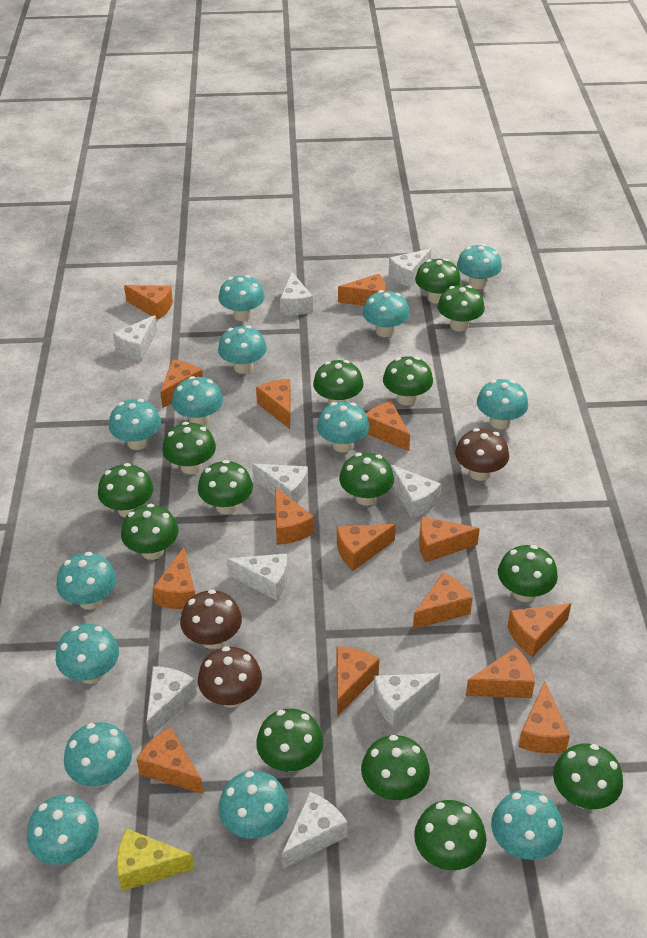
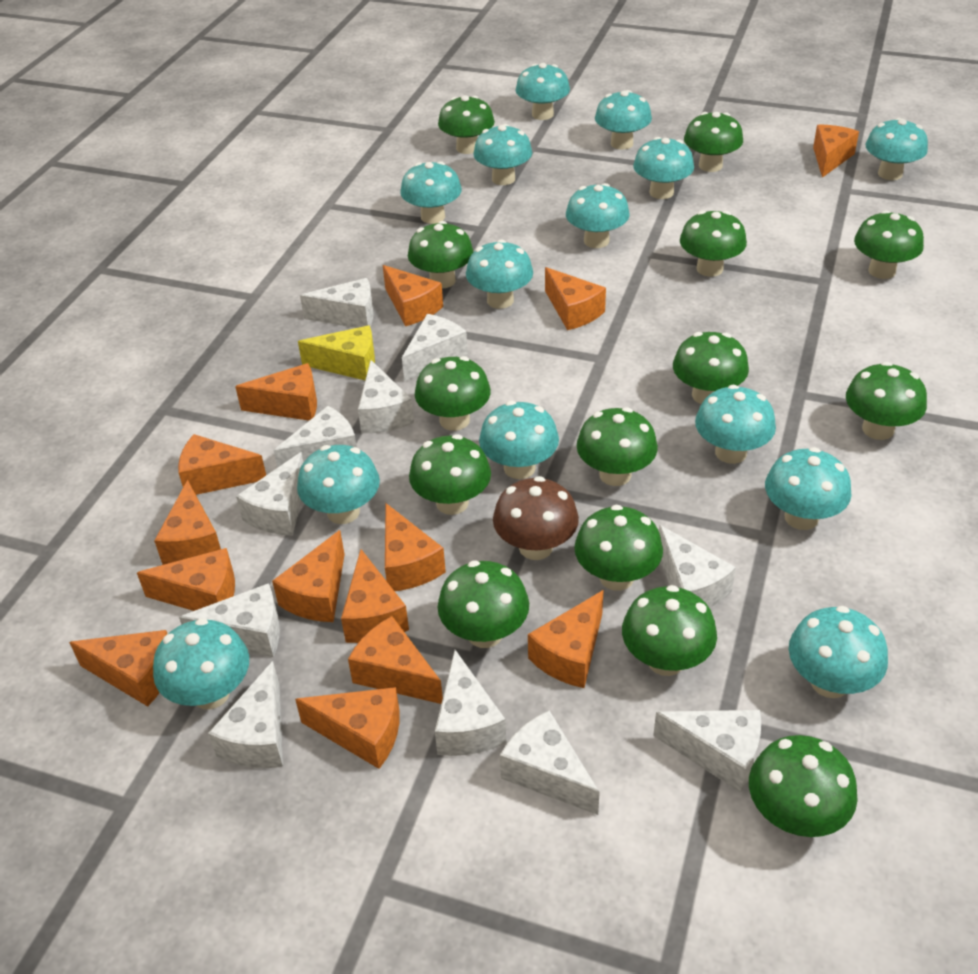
brown mushroom: [180,589,242,649] [198,646,262,708] [455,428,509,481] = 3 -> [493,476,579,560] = 1
orange cheese: [124,285,173,320] [136,727,204,794] [152,547,195,609] [160,359,203,408] [256,379,291,429] [275,487,314,545] [337,524,396,571] [337,646,379,716] [338,274,385,306] [366,401,410,451] [413,572,472,629] [419,516,480,563] [466,647,535,698] [507,603,571,657] [518,681,570,753] = 15 -> [69,630,167,707] [137,548,235,611] [154,480,221,565] [178,434,266,495] [235,363,317,421] [272,530,345,622] [295,687,400,769] [341,549,409,643] [348,616,443,704] [383,265,443,326] [385,503,446,591] [528,590,604,688] [545,267,606,330] [813,125,859,178] = 14
white cheese: [113,315,157,361] [146,666,197,738] [227,553,288,601] [252,464,308,503] [280,272,313,315] [282,792,347,869] [374,673,440,727] [389,248,431,287] [390,465,441,518] = 9 -> [179,583,280,657] [208,661,283,768] [236,452,303,536] [274,406,357,468] [300,278,374,328] [358,360,414,434] [402,314,468,382] [435,650,506,756] [500,710,600,815] [653,710,761,793] [659,525,736,608] = 11

